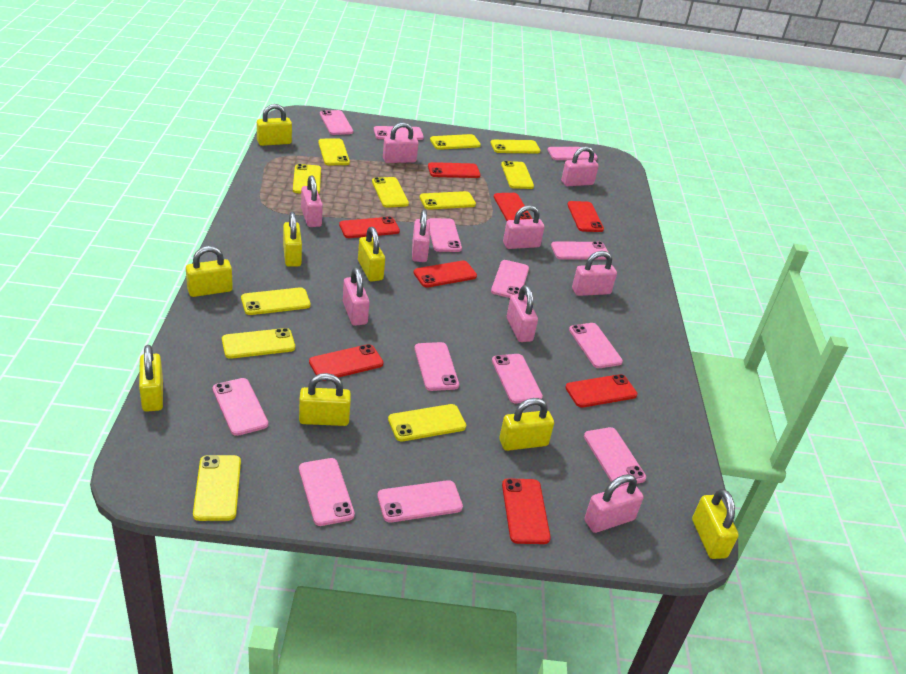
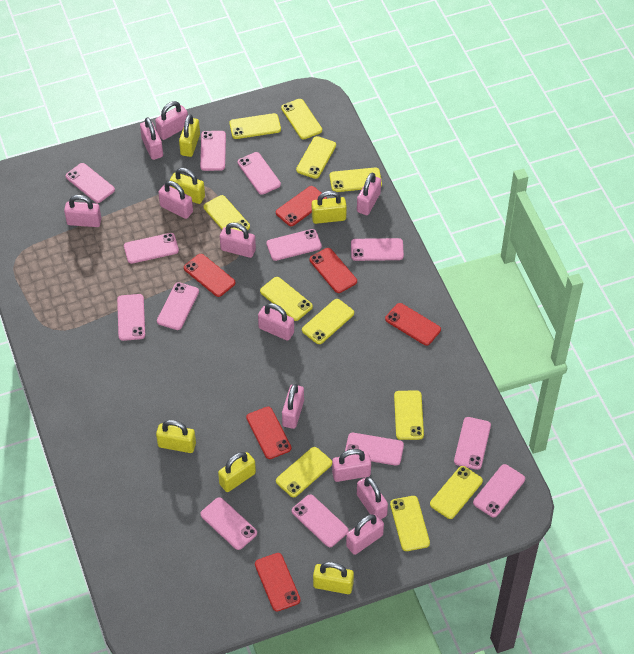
pink padlock: [301,175,323,227] [343,268,370,326] [383,122,419,163] [412,209,430,262] [503,205,545,249] [507,285,538,342] [561,146,599,186] [572,251,617,296] [584,474,643,533] = 9 -> [64,195,101,227] [140,117,163,160] [155,101,188,140] [158,181,193,219] [220,222,256,258] [258,303,294,341] [282,384,304,429] [332,449,371,482] [346,514,384,555] [357,173,381,215] [357,477,388,519] = 11
red phone: [309,344,383,381] [339,217,400,238] [414,260,477,288] [428,162,480,178] [494,193,532,221] [502,478,551,544] [565,374,638,408] [567,201,604,232] = 8 -> [184,254,235,297] [246,407,291,459] [255,553,301,612] [276,186,327,226] [310,248,357,293] [385,303,441,346] = 6
yellow padlock: [139,345,163,412] [186,246,233,297] [257,104,292,146] [283,212,302,267] [299,373,351,426] [358,227,385,282] [499,398,554,451] [692,489,739,559] = 8 -> [156,420,196,453] [170,168,205,204] [179,114,200,157] [218,452,256,492] [312,191,347,224] [313,562,354,594] = 6

